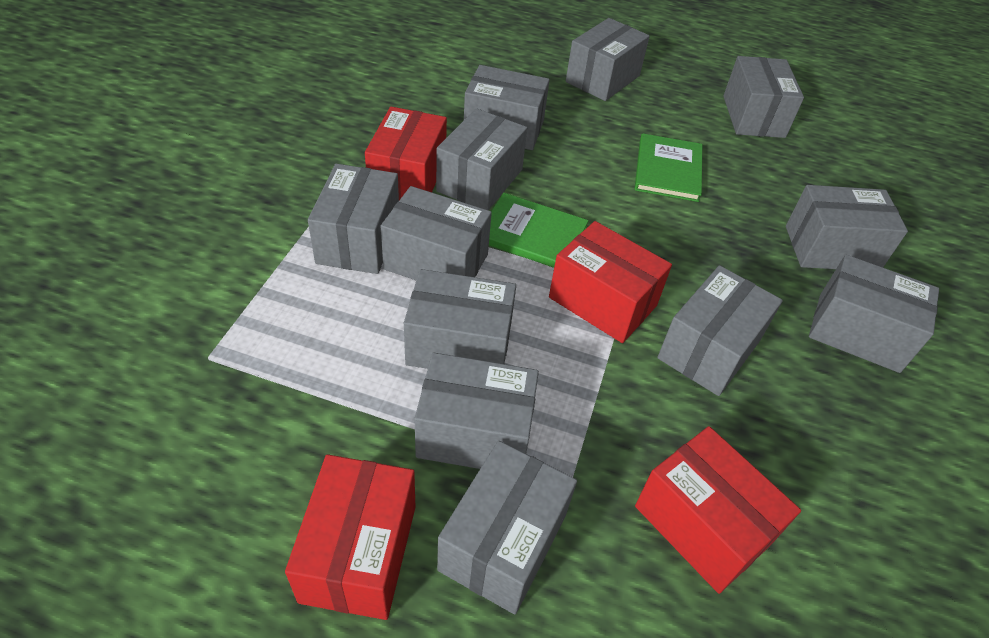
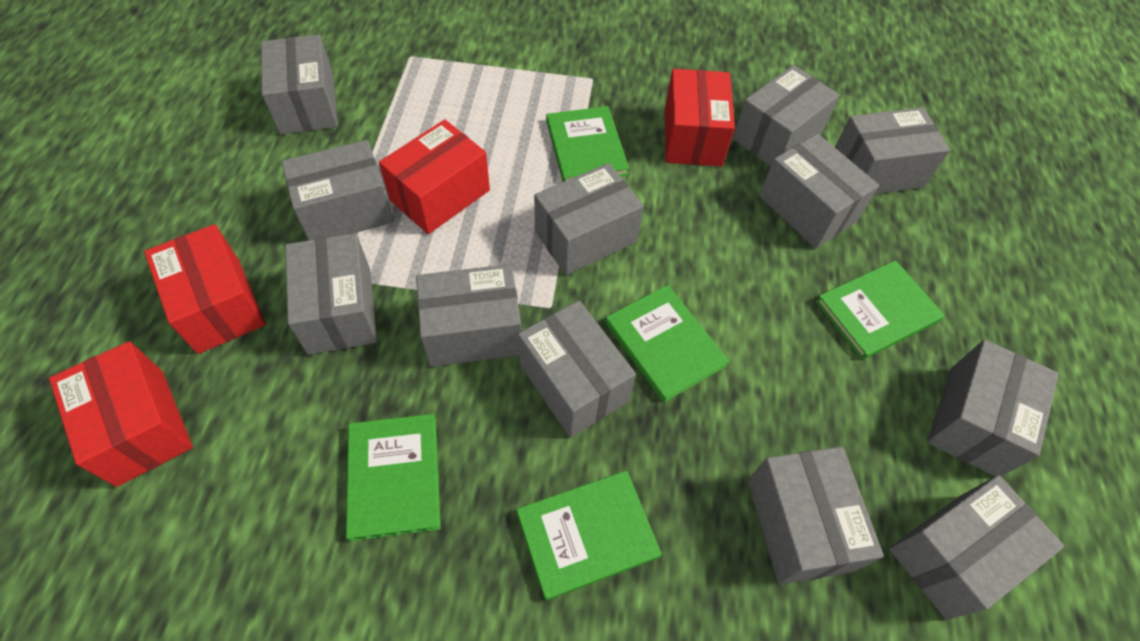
green book: [489,193,589,268] [634,133,702,202] = 2 -> [346,414,441,541] [517,471,662,601] [546,106,629,182] [605,285,729,402] [816,260,945,360] = 5

